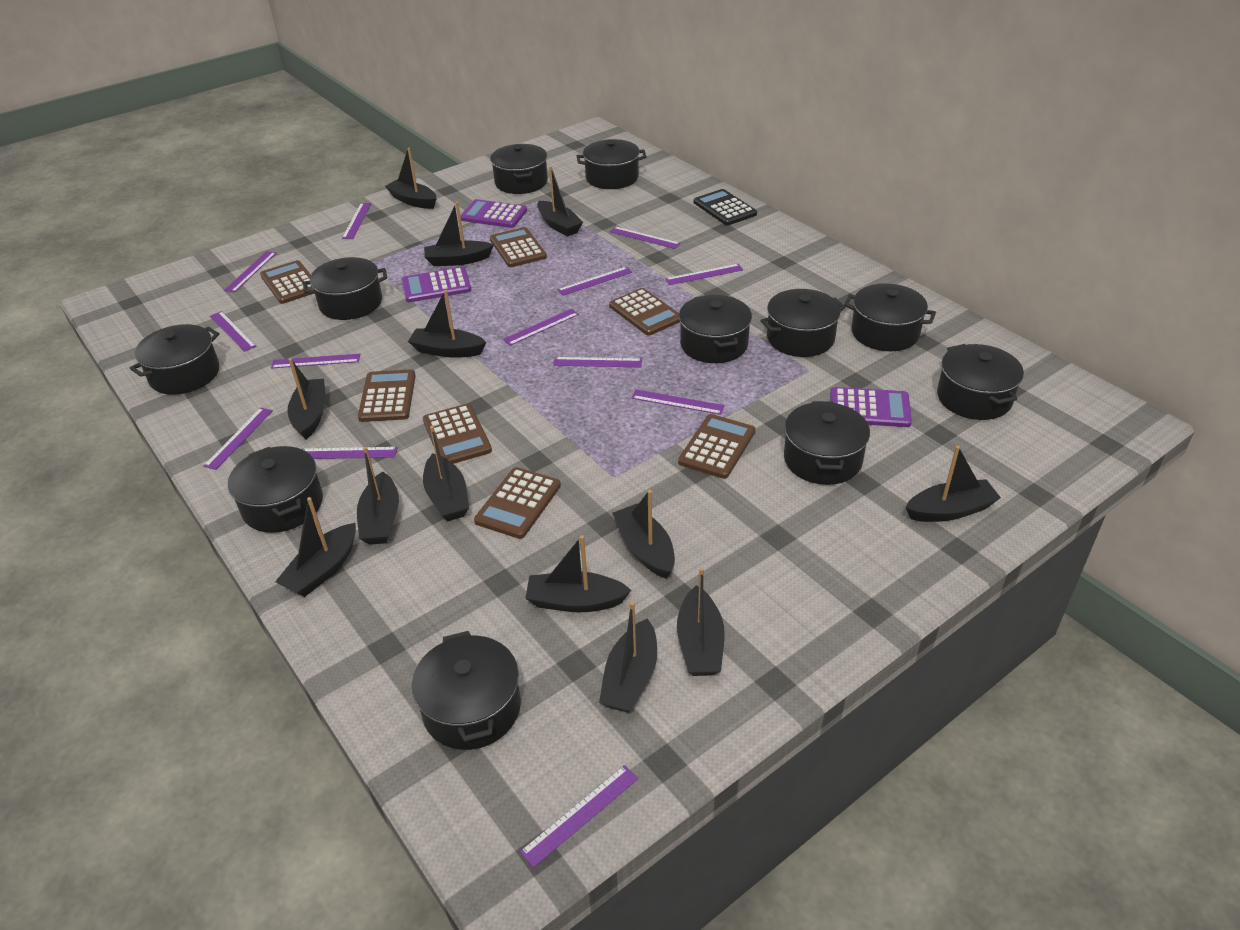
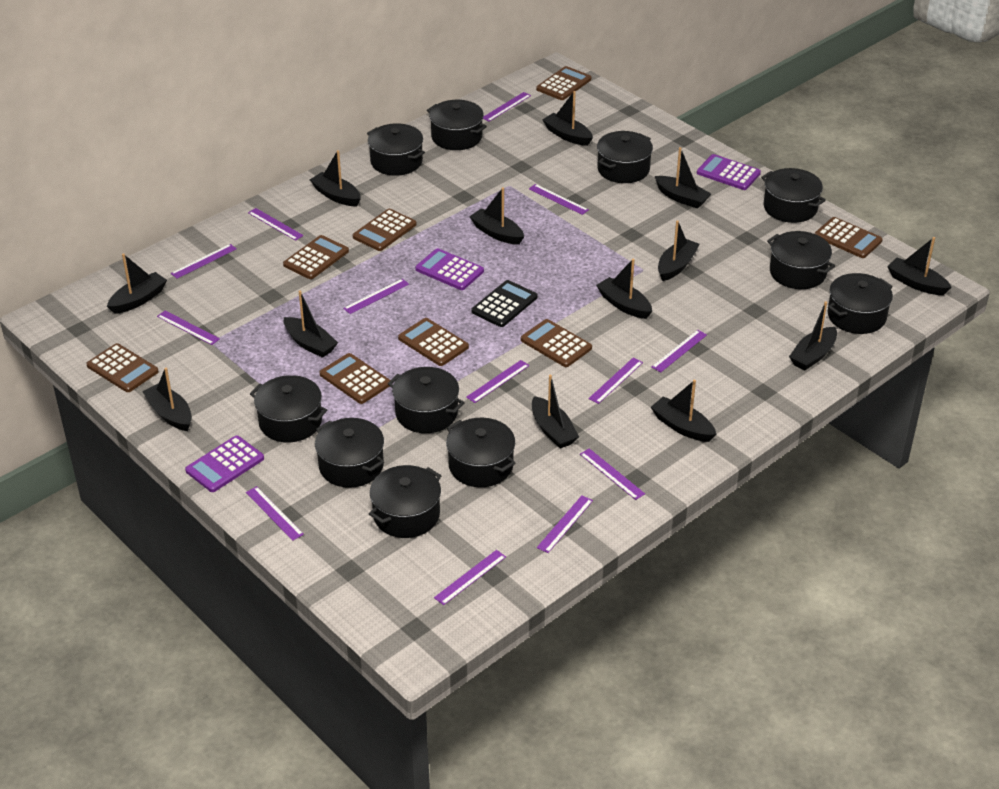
brown calculator: [260,260,314,304] [358,369,416,422] [423,404,492,464] [474,467,561,539] [490,227,547,267] [609,288,680,336] [678,414,755,479] = 7 -> [86,343,159,392] [283,235,349,279] [320,353,391,404] [353,209,416,251] [398,318,469,366] [521,319,592,367] [536,66,591,100] [815,217,883,258] = 8

